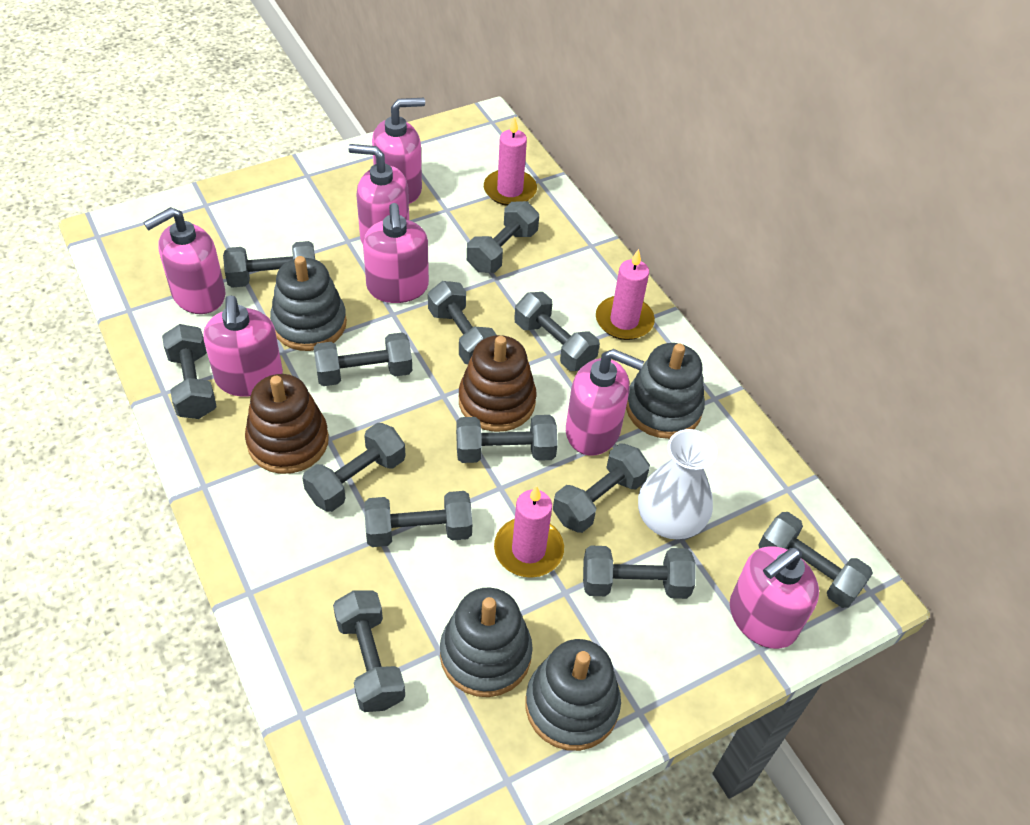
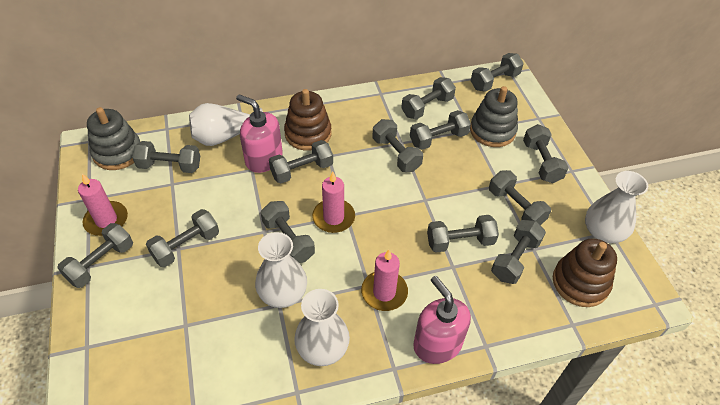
grey stacking toy: [270,256,347,351] [440,587,533,697] [525,639,621,751] [626,343,705,439] = 4 -> [87,107,140,170] [470,86,518,147] = 2
pink soap dispenser: [143,207,225,314] [203,295,283,397] [348,144,409,244] [363,203,429,303] [372,98,425,204] [566,349,644,456] [730,546,819,649] = 7 -> [236,94,283,173] [413,276,471,364] = 2
white vase: [638,429,717,539] = 1 -> [189,103,263,146] [255,232,307,308] [294,289,350,366] [585,171,648,243] = 4

